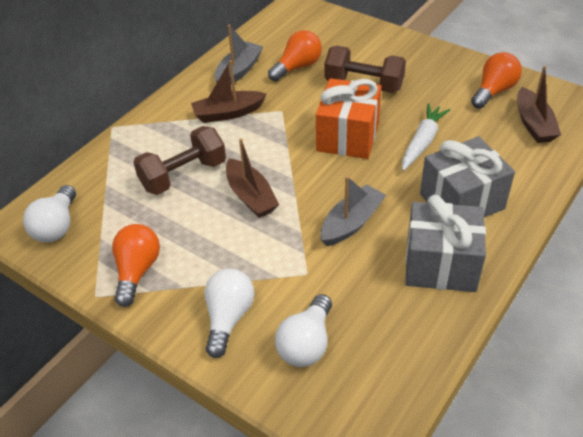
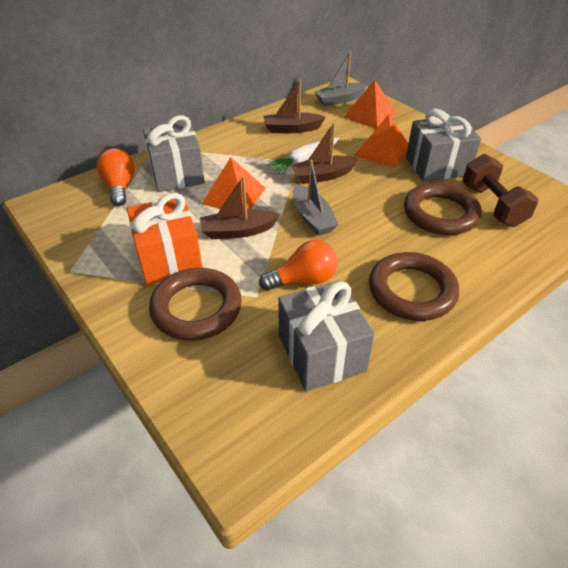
brown dumbbell: [133,126,226,195] [325,46,406,93] = 2 -> [462,154,539,227] = 1
brown ring: none = 0 -> [149,268,242,341] [369,252,459,321] [404,182,482,235] = 3
grey gift: [405,195,486,292] [420,136,515,218] = 2 -> [143,115,205,192] [278,280,375,391] [406,109,481,182] = 3
orange light bulb: [112,224,160,307] [268,30,322,81] [471,52,522,109] = 3 -> [97,148,135,206] [259,240,337,291] = 2
orange pyramid: none = 0 -> [202,157,266,209] [343,80,397,129] [354,114,408,168] = 3
white light bulb: [23,185,76,242] [205,268,254,358] [275,294,332,367] = 3 -> none = 0

